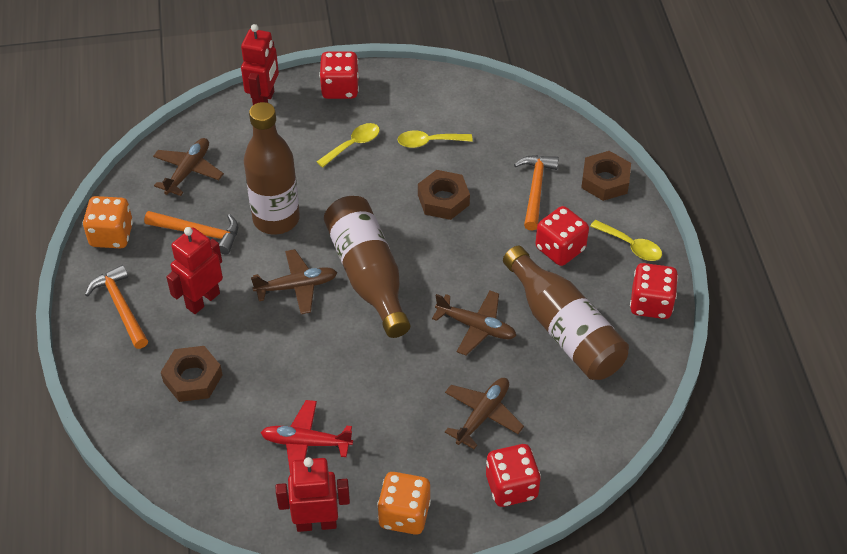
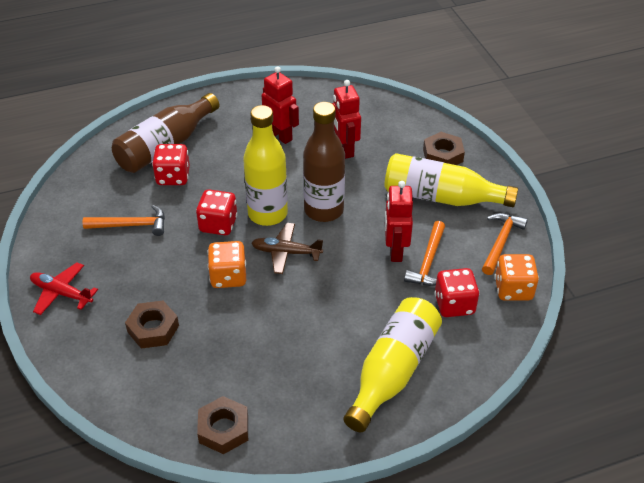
brown bottle: [244,102,300,235] [324,196,410,338] [503,246,629,380] = 3 -> [112,93,219,173] [303,102,345,222] = 2
brown plane: [153,138,224,196] [251,249,337,314] [432,290,516,356] [445,378,524,449] = 4 -> [251,223,323,274] = 1
red dice: [319,51,359,99] [486,444,541,507] [535,206,589,266] [630,263,678,319] = 4 -> [152,144,190,185] [196,190,238,235] [434,268,480,317] = 3
yellow bottle: none = 0 -> [243,105,288,226] [343,297,442,432] [384,153,518,207] = 3
yellow spoon: [317,123,380,168] [398,130,473,148] [590,220,662,261] = 3 -> none = 0

